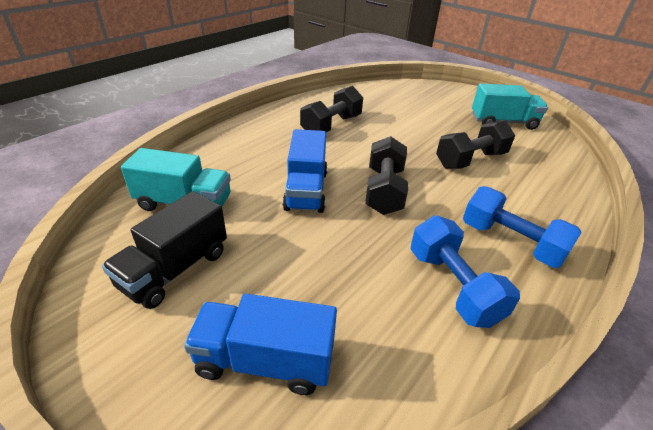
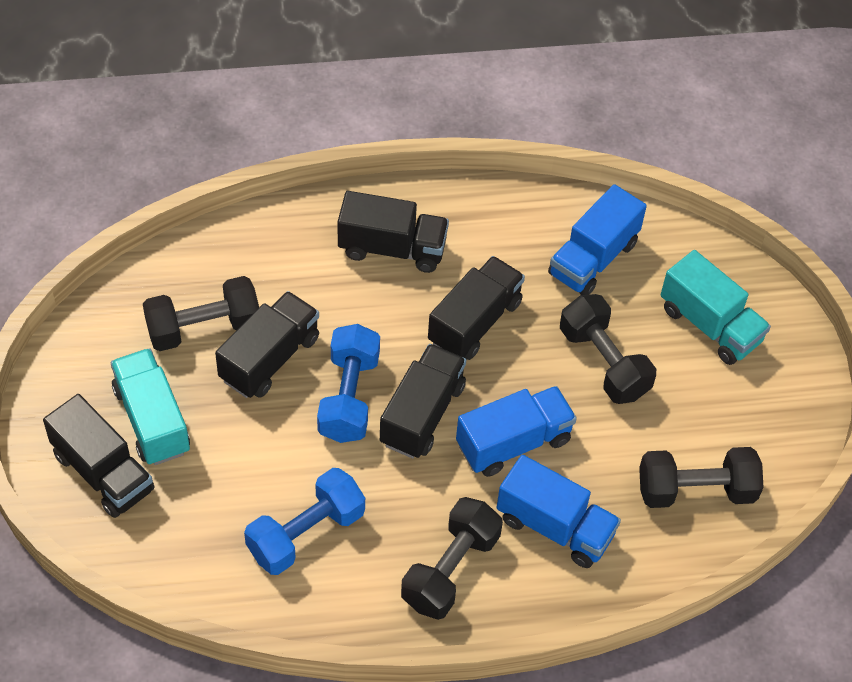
black dumbbell: [300,86,363,132] [365,136,408,215] [436,120,515,169] = 3 -> [143,276,259,351] [401,497,503,620] [560,294,656,404] [639,447,763,508] = 4
black truck: [102,191,227,309] = 1 -> [43,394,154,518] [215,291,319,398] [338,191,449,273] [380,344,466,459] [428,256,525,360] = 5
blue truck: [184,294,337,395] [283,129,328,213] = 2 -> [456,386,577,477] [496,455,621,568] [548,184,647,295] = 3

